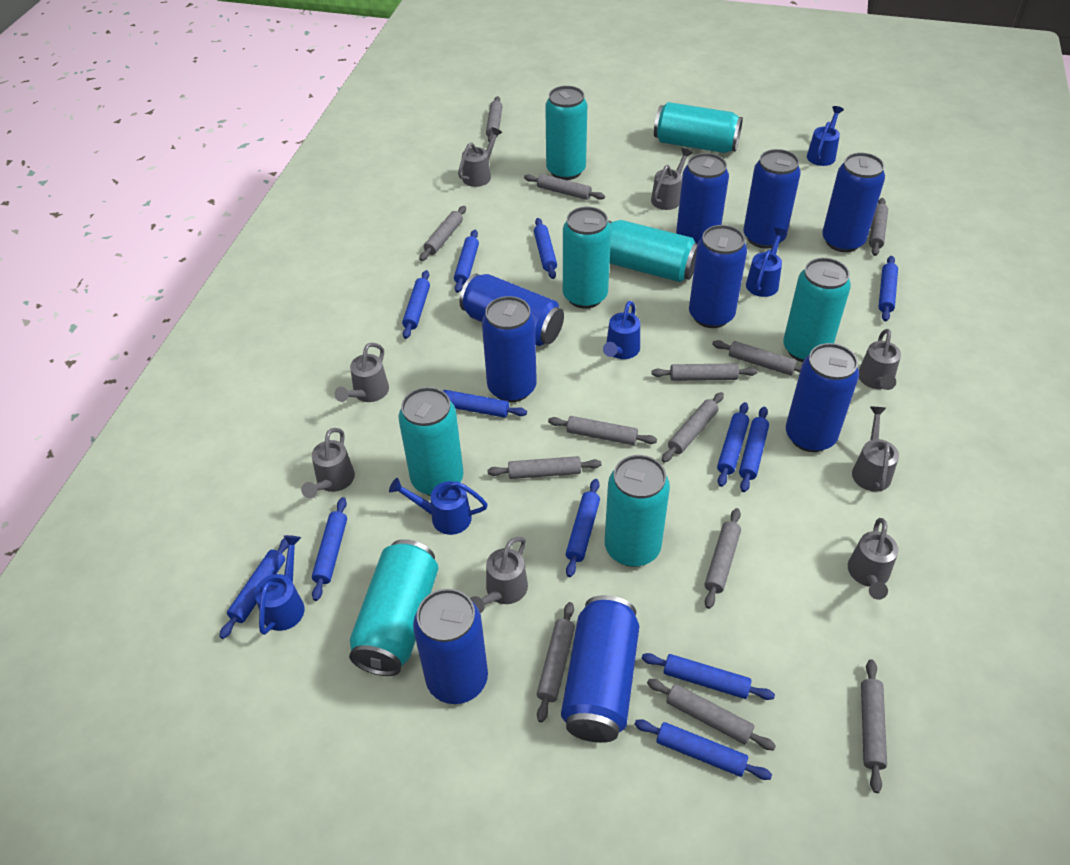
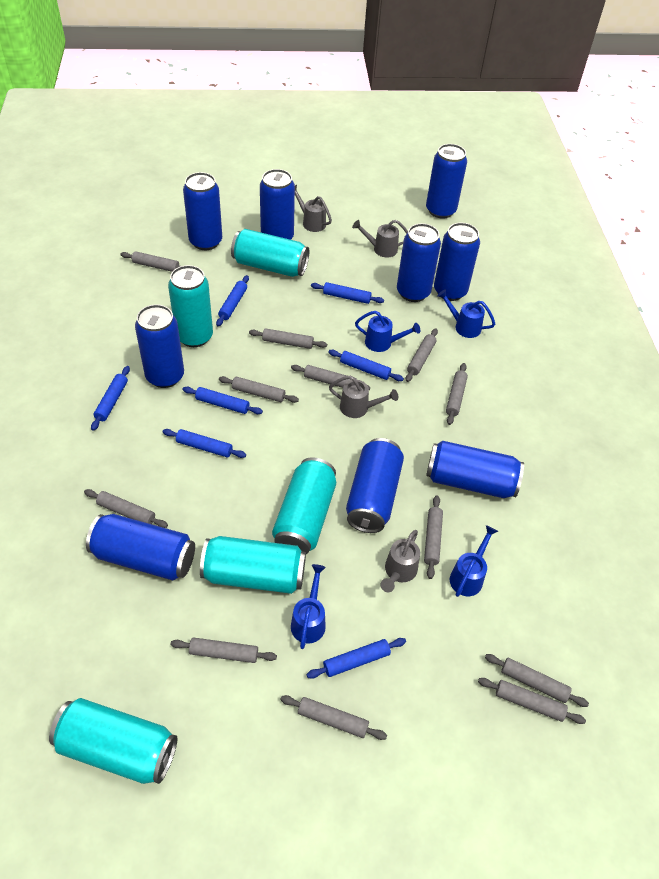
blue rolling pin: [219,538,289,639] [312,497,347,601] [402,270,430,339] [443,390,527,418] [454,230,479,293] [534,218,557,279] [566,479,600,577] [634,719,772,780] [641,653,775,700] [717,402,749,487] [739,407,769,492] [879,256,898,321] = 12 -> [91,366,130,431] [163,429,246,458] [183,387,263,414] [216,275,249,326] [307,638,406,679] [311,282,384,304] [328,350,404,381] = 7
blue watering can: [255,535,304,635] [389,478,488,535] [603,301,640,359] [746,228,787,297] [807,106,844,166] = 5 -> [291,564,326,649] [355,311,420,352] [437,289,495,338] [450,525,498,597] = 4
grey rolling pin: [420,206,466,261] [486,96,502,142] [487,456,601,479] [524,174,605,200] [537,602,575,722] [548,416,657,445] [647,679,776,750] [651,363,758,381] [662,392,724,463] [705,508,741,609] [712,340,801,375] [861,659,887,793] [869,198,888,256] = 13 -> [84,489,168,528] [120,251,180,272] [170,637,277,663] [219,376,299,403] [249,328,327,349] [280,695,387,740] [291,365,370,390] [405,329,438,382] [424,495,443,579] [446,363,468,425] [478,678,586,724] [485,654,589,707] = 12
grey watering can: [301,428,355,498] [335,343,389,402] [458,127,502,187] [470,537,528,614] [651,148,693,210] [848,518,898,600] [852,407,899,492] [859,329,901,390] = 8 -> [295,185,332,232] [329,376,398,418] [352,220,408,257] [381,530,420,592] = 4
turquoise can: [349,539,438,676] [399,387,463,496] [545,86,587,180] [563,207,611,309] [605,455,670,567] [608,220,697,282] [654,102,743,153] [783,258,851,362] = 8 -> [49,698,177,784] [168,265,213,347] [200,536,306,594] [231,229,309,277] [272,457,336,554] = 5

